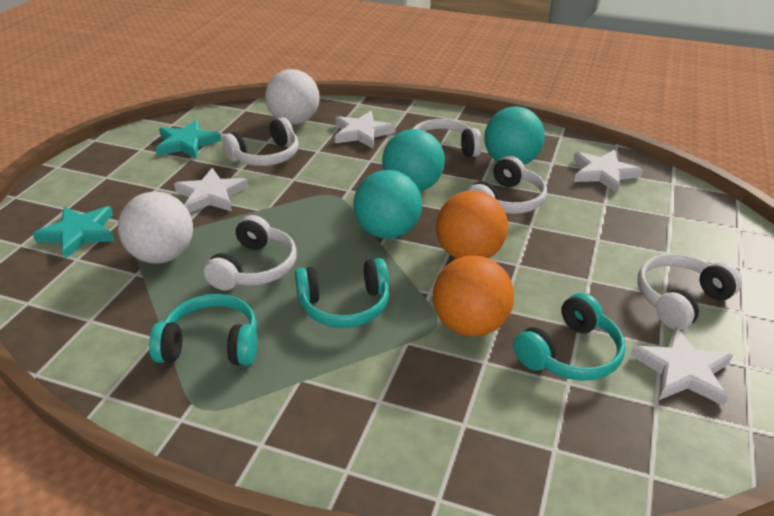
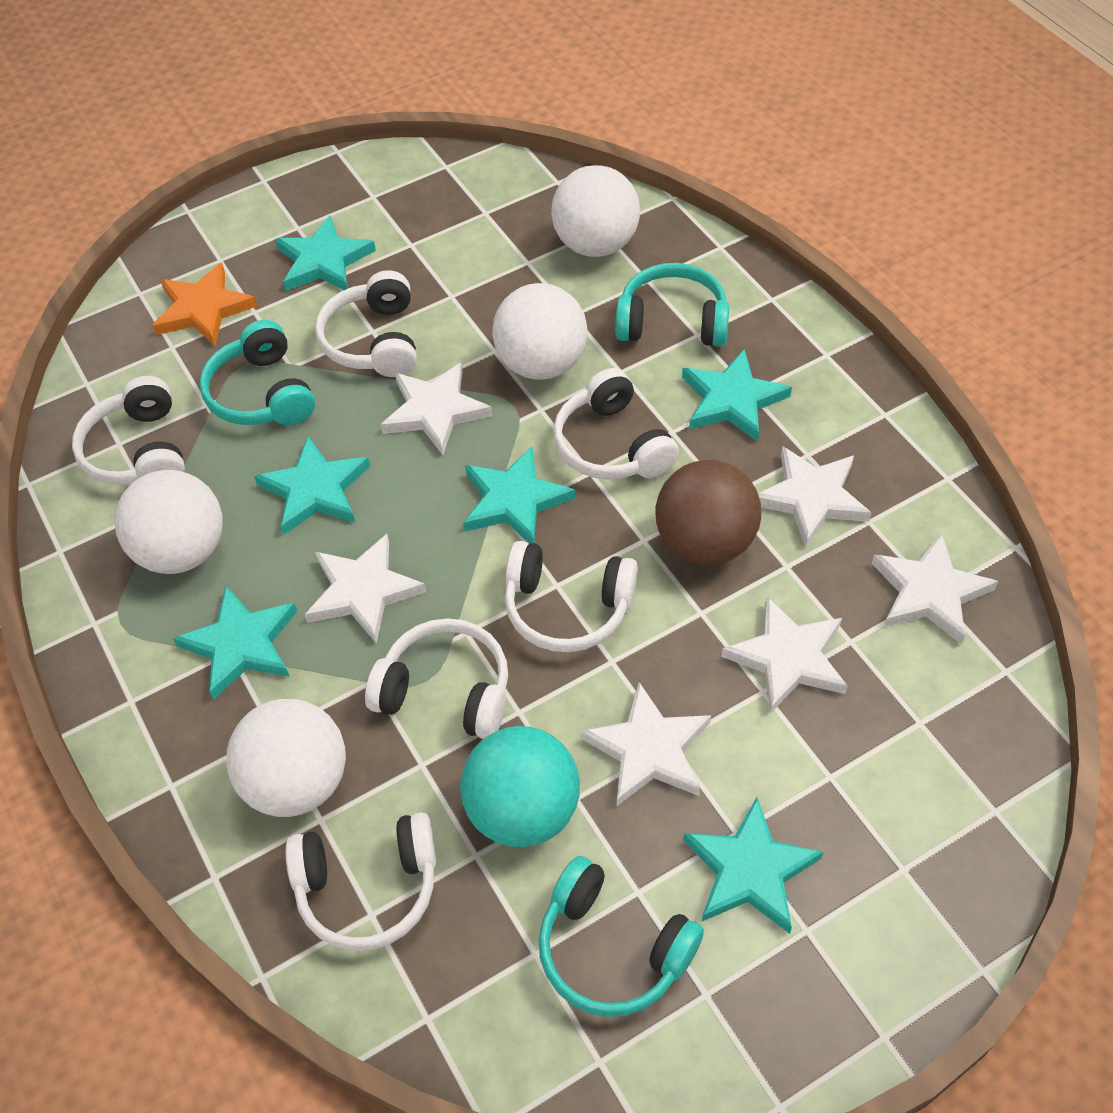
brown ball: none = 0 -> [656,460,761,565] = 1
orange ball: [433,255,514,336] [436,191,508,259] = 2 -> none = 0
orange star: none = 0 -> [152,263,257,346] = 1
turquoise ball: [354,170,422,239] [382,129,445,192] [484,106,545,165] = 3 -> [460,726,580,847] = 1
turquoise star: [32,206,115,259] [155,120,222,158] = 2 -> [173,586,297,700] [254,436,370,535] [275,216,376,291] [463,446,575,544] [682,349,792,442] [683,797,823,934] = 6
white ball: [118,192,193,264] [265,69,320,125] = 2 -> [114,470,223,574] [226,699,346,817] [492,283,587,380] [551,165,640,257] = 4
white headphones: [204,215,297,291] [222,117,299,166] [413,119,482,157] [467,156,547,214] [637,254,742,330] = 5 -> [72,376,185,485] [285,812,436,951] [315,270,417,377] [365,618,508,739] [505,541,638,652] [553,368,679,480] = 6
white star: [174,168,248,213] [335,111,395,148] [574,149,643,193] [631,327,733,406] = 4 -> [305,534,426,643] [381,363,492,455] [581,682,711,806] [722,597,848,714] [758,446,872,548] [872,533,998,645] = 6

